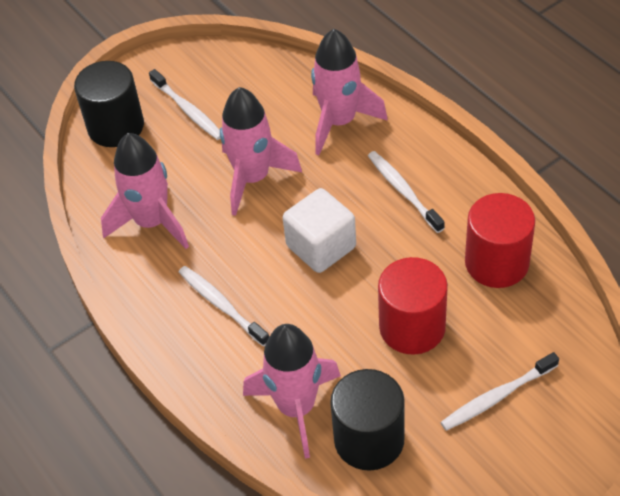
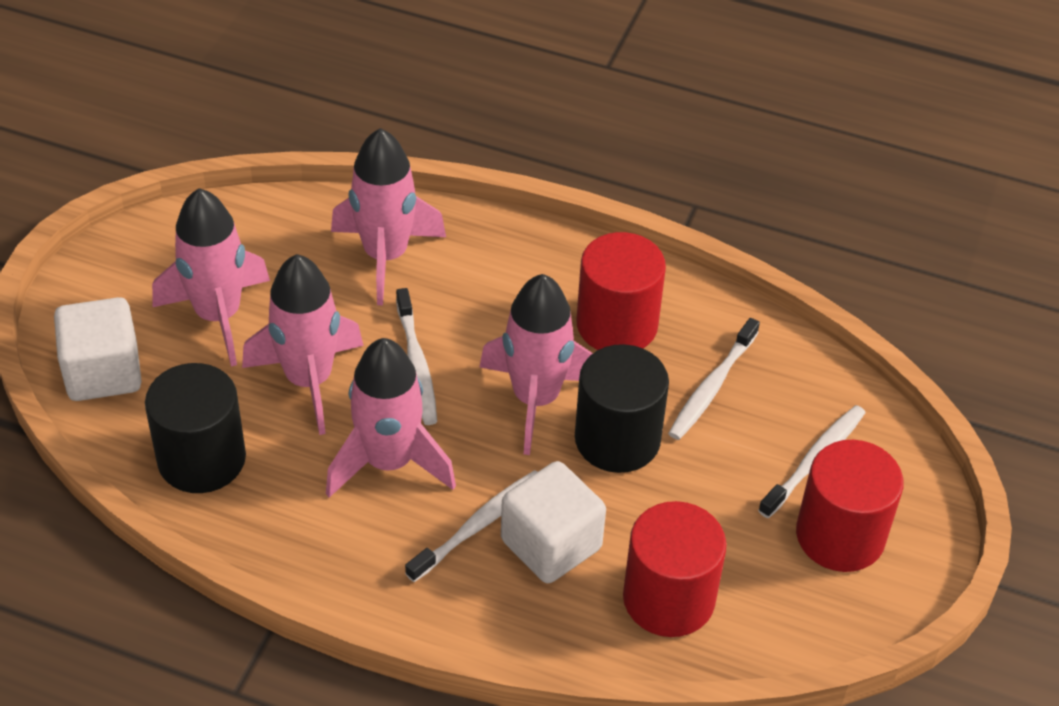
pink rocket: [101,133,189,249] [220,87,302,216] [243,324,341,459] [311,29,388,155] = 4 -> [152,188,270,366] [242,254,364,435] [326,338,456,498] [331,128,446,305] [480,274,593,455] = 5
red cylinder: [378,257,448,355] [465,193,535,288] = 2 -> [576,232,666,350] [623,501,727,637] [796,440,904,572] = 3
white cube: [283,188,356,273] = 1 -> [54,297,142,401] [501,461,606,583] = 2

